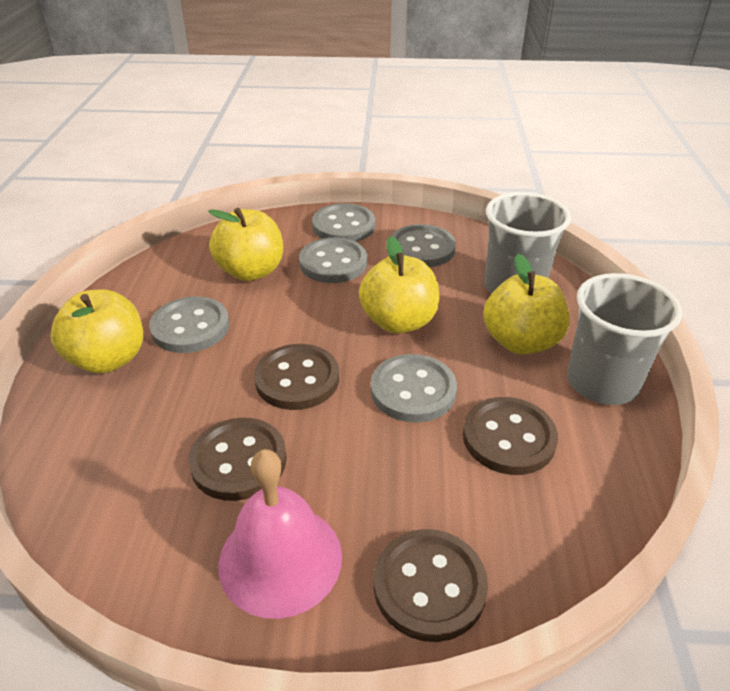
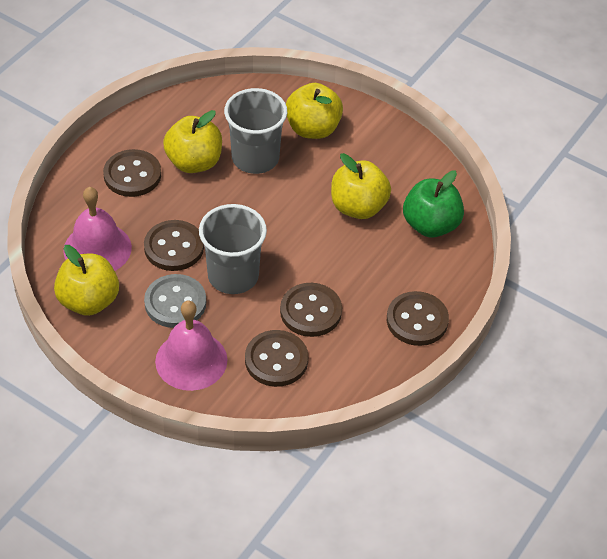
brown button: [188,418,287,501] [254,344,339,410] [374,529,488,642] [463,397,558,475] = 4 -> [103,149,161,197] [144,220,204,271] [245,330,308,387] [280,283,342,337] [387,291,449,346] = 5
green apple: none = 0 -> [403,171,464,237] = 1
grey button: [149,296,230,353] [299,238,367,283] [312,203,375,242] [371,354,457,423] [391,224,456,267] = 5 -> [144,274,206,328] = 1
pink bell: [218,449,342,619] = 1 -> [63,187,132,271] [155,301,227,391] = 2

